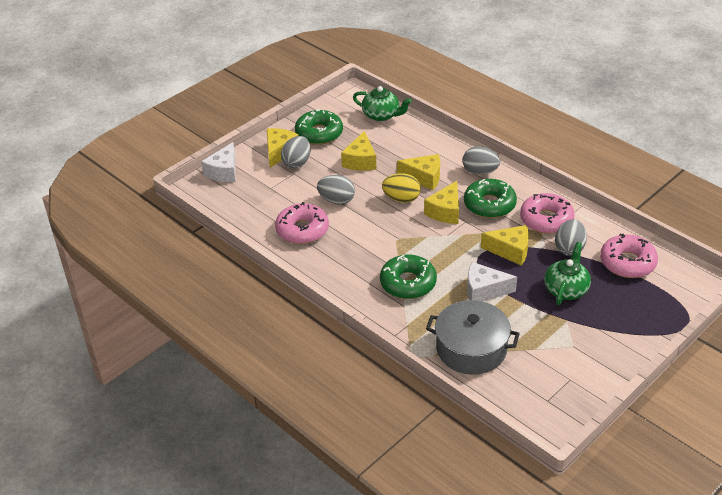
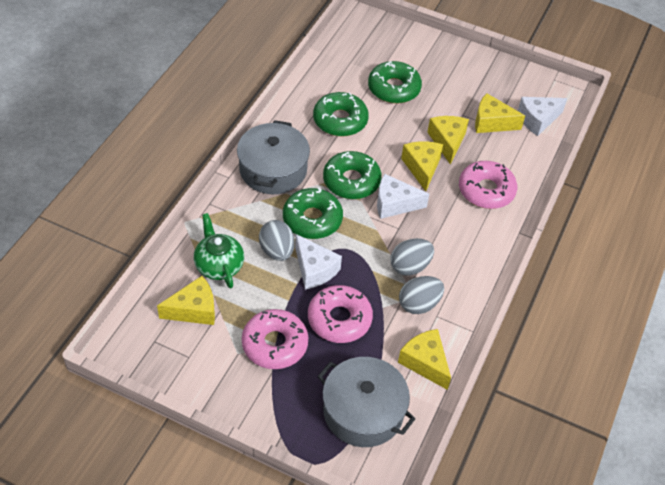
green donut: [295,109,343,145] [380,255,437,299] [464,179,517,218] = 3 -> [283,188,343,239] [313,92,369,136] [323,151,381,199] [368,61,422,104] = 4
green teapot: [353,86,412,121] [544,242,591,305] = 2 -> [194,213,244,288] = 1
grey egg: [281,136,311,168] [317,175,355,204] [462,146,500,175] [555,219,587,256] = 4 -> [259,220,295,261] [390,238,434,276] [399,276,444,314] = 3
grey pot: [426,300,520,375] = 1 -> [237,120,310,194] [317,357,415,447] = 2
white cheese: [201,142,236,182] [467,262,517,301] = 2 -> [295,234,342,290] [377,174,429,219] [518,97,567,136] = 3
yellow egg: [382,173,421,203] = 1 -> none = 0

